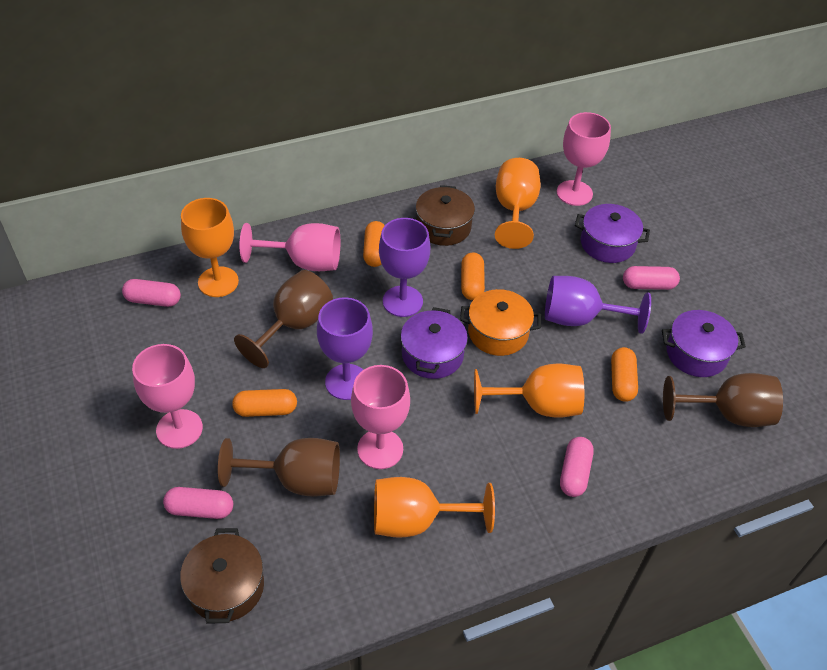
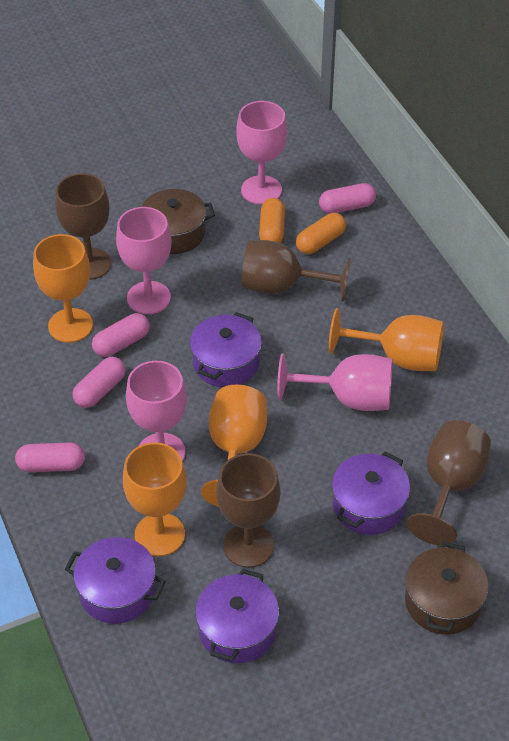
brown goblet: [218,438,340,497] [234,270,333,368] [663,373,783,427] = 3 -> [55,173,111,280] [216,453,280,568] [241,240,351,302] [407,420,491,545] = 4
orange capsule: [232,389,297,417] [363,221,385,267] [461,253,485,300] [611,347,638,402] = 4 -> [259,198,285,243] [296,213,346,254] = 2
orange pot: [460,289,541,356] = 1 -> none = 0
purple goblet: [317,297,373,400] [379,218,430,317] [545,276,651,334] = 3 -> none = 0
purple pot: [401,307,468,379] [575,204,650,263] [662,310,746,377] = 3 -> [65,537,166,624] [190,312,262,387] [195,569,279,663] [332,451,410,535] = 4

